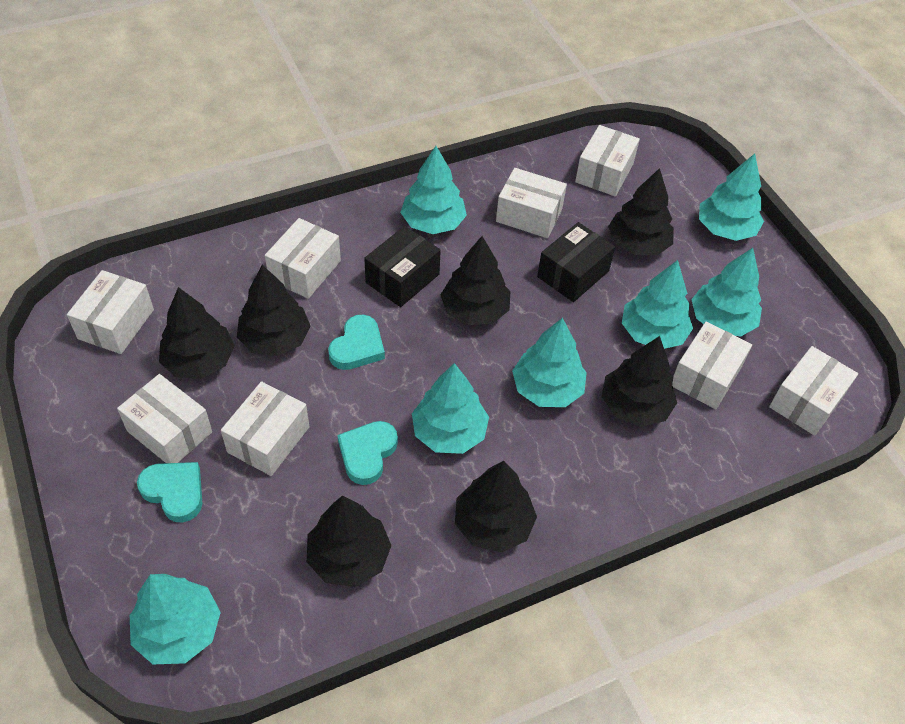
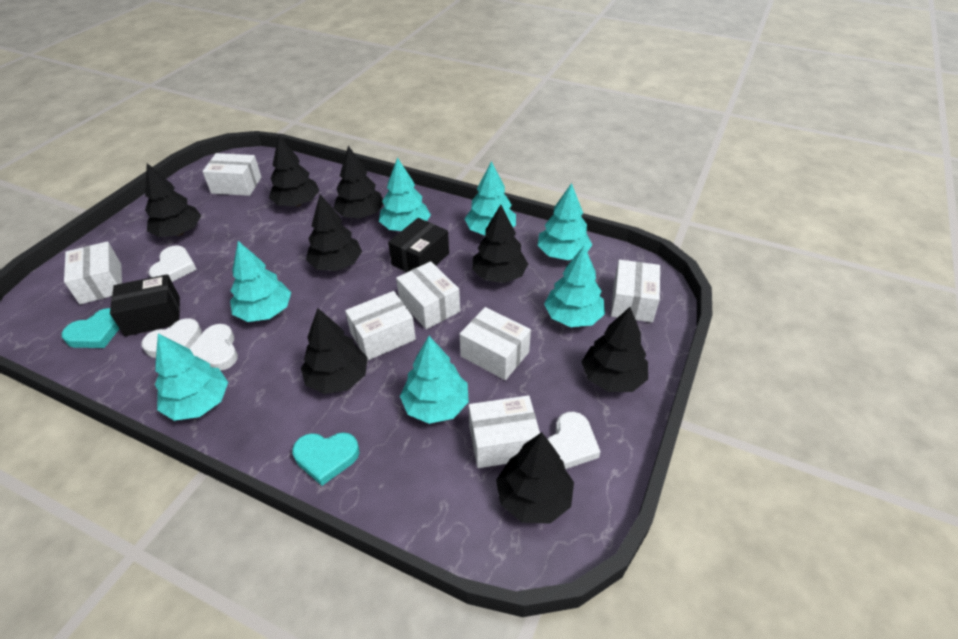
black tree: [159,287,235,379] [237,265,311,356] [307,495,392,587] [441,236,510,325] [455,461,537,552] [602,336,677,427] [608,168,674,255] = 7 -> [145,163,201,237] [269,135,319,207] [301,308,368,394] [306,194,362,271] [333,146,383,219] [472,205,528,283] [496,432,574,524] [582,307,648,392] = 8
turquoise heart: [137,462,202,522] [328,315,385,370] [337,421,398,485] = 3 -> [62,308,119,348] [292,432,359,486] = 2
white box: [67,270,154,354] [117,374,212,463] [221,381,309,476] [265,218,341,299] [496,168,567,238] [575,125,640,196] [672,321,752,409] [769,346,858,436] = 8 -> [64,241,122,305] [202,153,261,196] [345,291,416,360] [396,261,460,329] [460,307,531,380] [469,395,540,468] [611,260,660,322] = 7
white heart: none = 0 -> [141,318,202,358] [149,246,197,282] [189,324,238,371] [547,412,600,469] = 4

